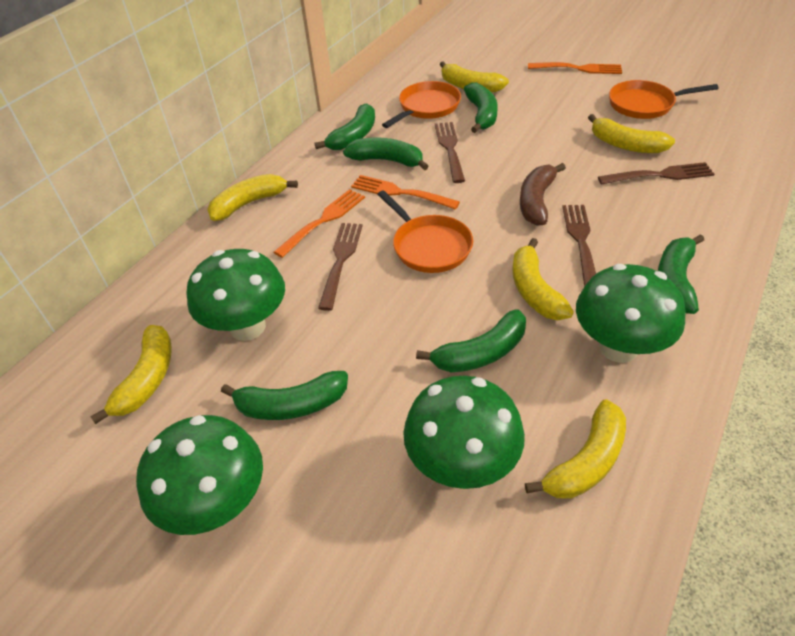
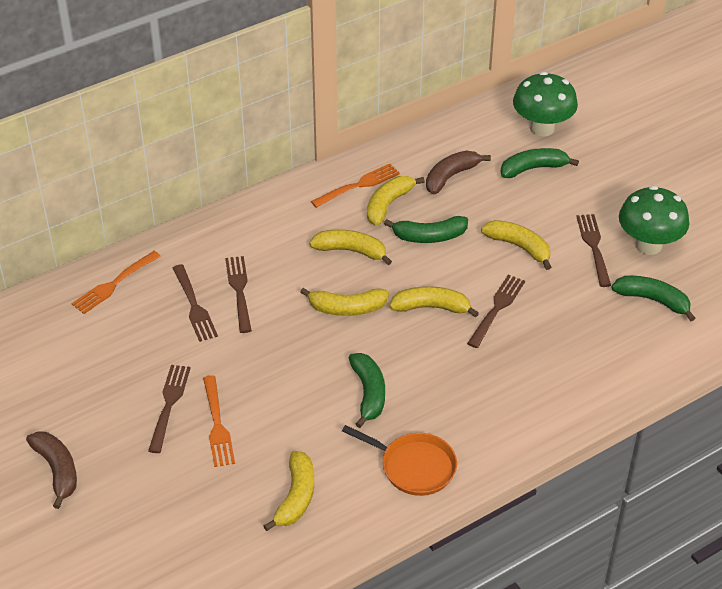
brown banana: [520,163,566,226] = 1 -> [26,431,77,509] [426,151,491,195] = 2
brown fork: [318,223,363,311] [435,122,465,183] [562,205,596,287] [598,162,714,185] = 4 -> [148,365,191,453] [173,264,218,342] [225,256,252,333] [467,275,525,348] [576,214,611,287] = 5
green banana: [221,371,348,420] [315,103,375,150] [343,138,429,170] [416,309,526,372] [464,83,498,133] [658,234,704,314] = 6 -> [349,353,385,428] [384,216,468,243] [501,148,579,178] [611,276,695,321] = 4
green mushroom: [136,415,263,535] [186,249,285,341] [403,376,525,489] [576,264,686,363] = 4 -> [513,72,578,137] [619,186,689,255] = 2
orange pan: [377,190,473,273] [382,81,461,128] [609,80,719,119] = 3 -> [342,425,457,496] = 1

